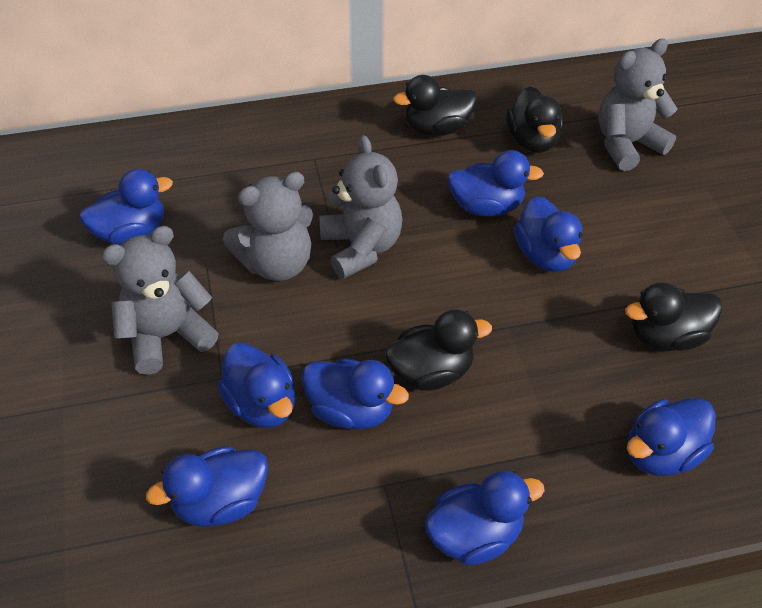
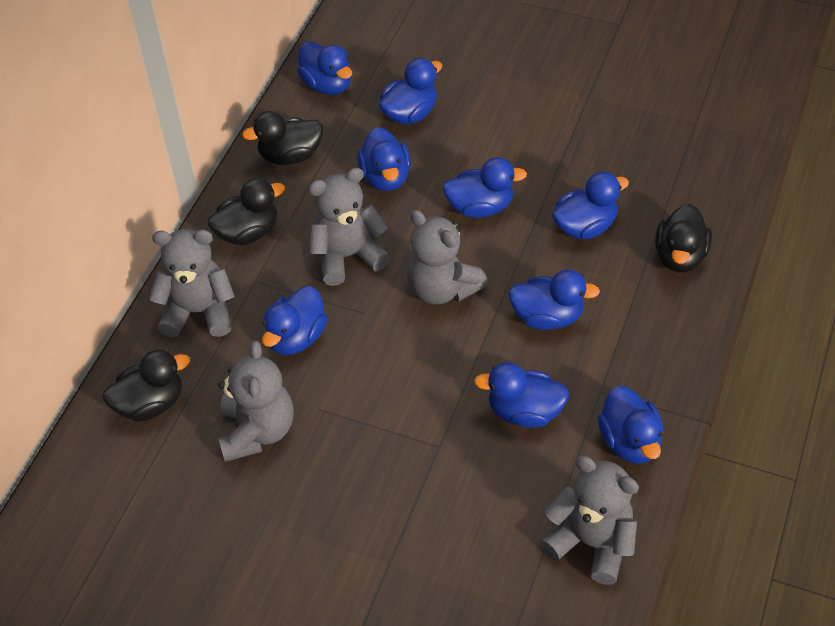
blue duck: [79,169,173,244] [146,446,268,527] [217,343,295,428] [302,359,409,430] [425,471,545,566] [447,150,544,217] [514,196,582,272] [627,398,716,476] = 8 -> [262,286,327,355] [297,41,352,95] [357,127,411,191] [379,58,443,125] [442,157,527,218] [474,362,569,428] [508,269,600,330] [552,172,629,239] [598,386,663,464] = 9
grey teddy bear: [101,226,219,375] [223,171,313,281] [320,135,402,279] [598,39,678,171] = 4 -> [149,229,235,338] [218,341,294,462] [308,168,390,286] [406,210,488,304] [540,456,639,585] = 5

